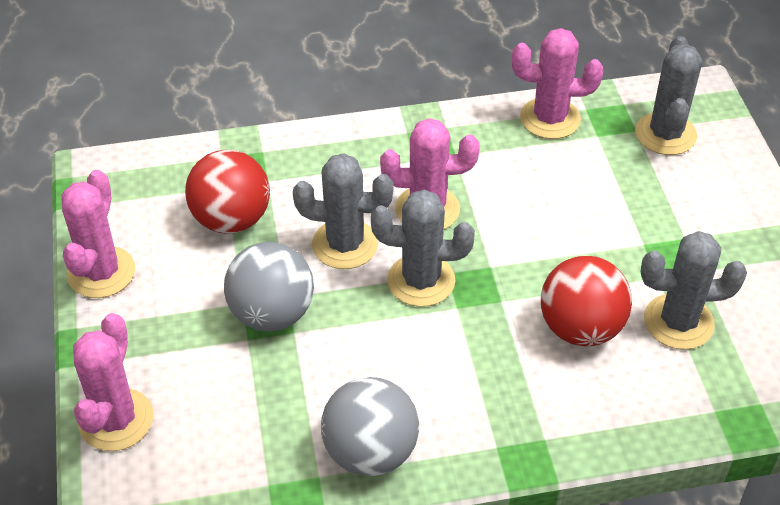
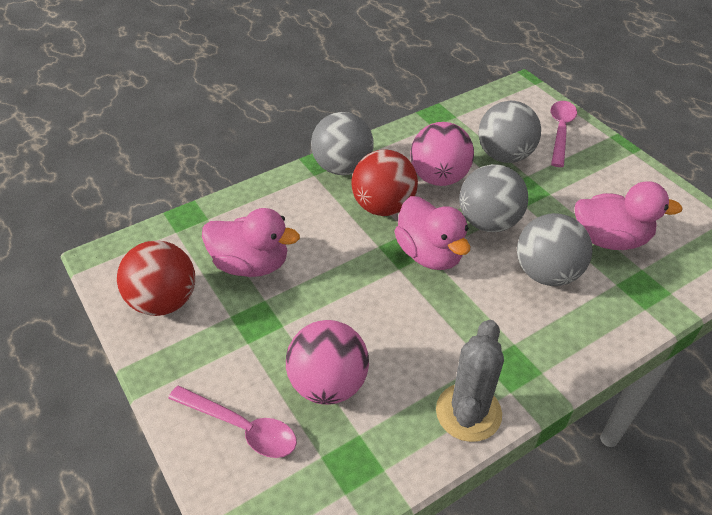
grey ball: [224,242,314,331] [321,377,419,476] = 2 -> [311,112,374,175] [459,164,528,232] [478,101,541,163] [517,213,592,286] = 4
grey cactus: [293,153,394,269] [371,189,475,307] [635,36,702,155] [641,231,747,350] = 4 -> [436,320,504,442] = 1
pink ball: none = 0 -> [286,320,369,405] [410,122,474,186] = 2
pink cactus: [61,170,135,298] [73,313,154,451] [380,118,480,229] [512,28,603,139] = 4 -> none = 0
pink duck: none = 0 -> [202,208,300,277] [394,196,470,270] [575,181,683,250] = 3
pink spoon: none = 0 -> [168,385,297,458] [551,101,577,167] = 2

